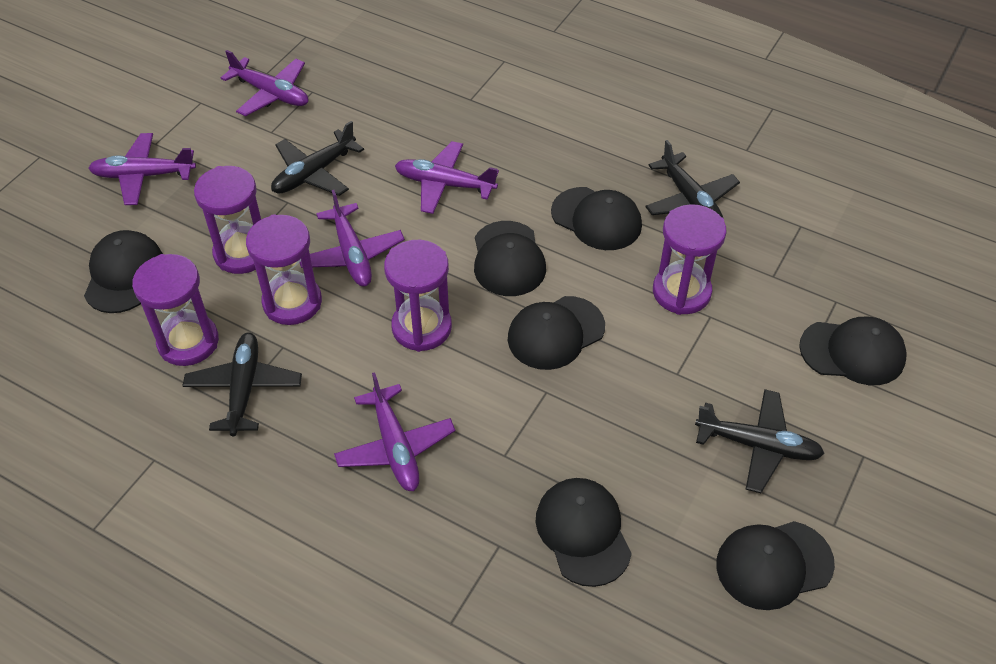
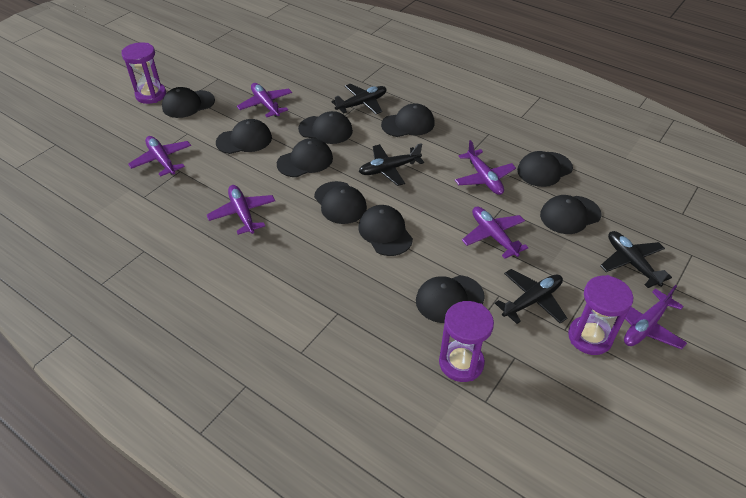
black cap: [84,230,163,313] [474,221,546,296] [508,296,605,370] [536,478,632,587] [551,187,642,250] [716,521,835,610] [799,317,907,385] = 7 -> [162,87,215,118] [216,119,272,154] [277,138,333,177] [298,111,353,144] [314,181,367,224] [358,205,413,256] [381,103,435,137] [416,275,485,323] [517,151,573,187] [540,195,602,234] = 10
purple hourglass: [132,254,219,366] [194,166,261,274] [246,214,322,325] [384,240,452,352] [653,204,727,315] = 5 -> [121,42,166,104] [439,301,494,382] [568,275,633,355] = 3
purple plane: [88,133,196,205] [221,50,308,116] [299,190,405,287] [334,372,455,491] [395,141,499,214] = 5 -> [128,136,191,177] [207,185,275,235] [237,83,292,117] [455,140,516,195] [462,206,528,259] [624,285,687,350] = 6

